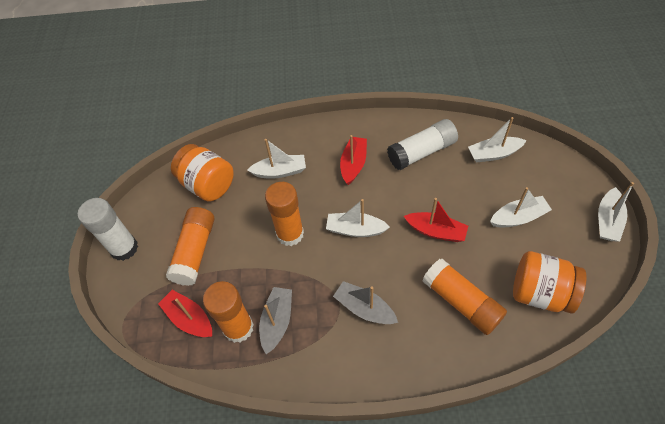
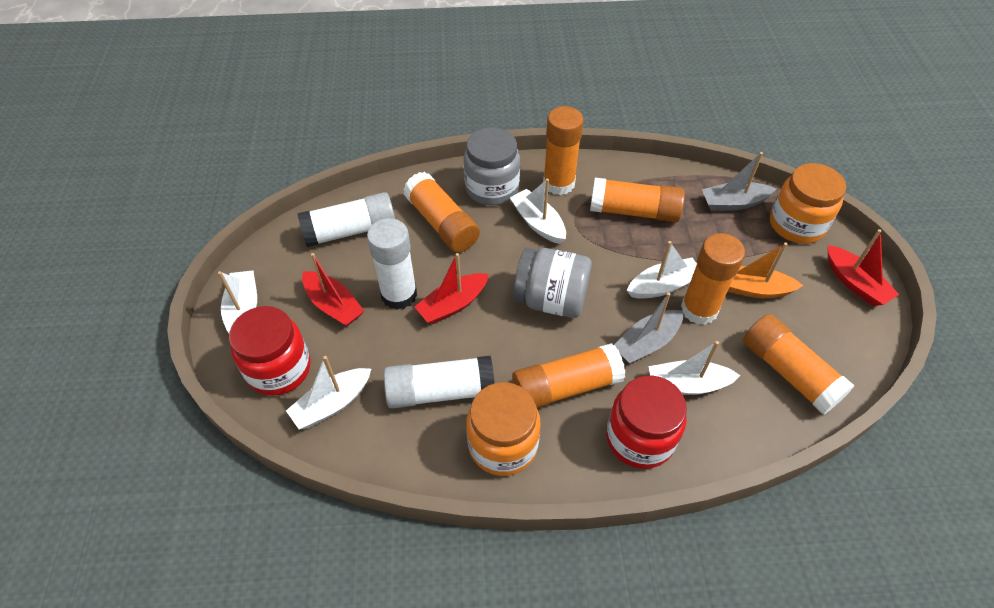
grey jar: none = 0 -> [464,127,520,206] [513,248,592,318] = 2
orange boat: none = 0 -> [728,242,803,298] = 1
orange glue stick: [166,207,215,286] [203,281,254,343] [265,182,304,246] [422,258,507,335] = 4 -> [403,172,480,252] [512,343,625,408] [543,106,584,195] [590,178,685,223] [681,233,745,325] [743,314,855,415] = 6
red jar: none = 0 -> [229,306,311,396] [606,376,687,469] = 2
white glue stick: [78,198,138,261] [387,119,458,170] = 2 -> [297,192,395,247] [367,218,417,310] [384,356,495,408] = 3

